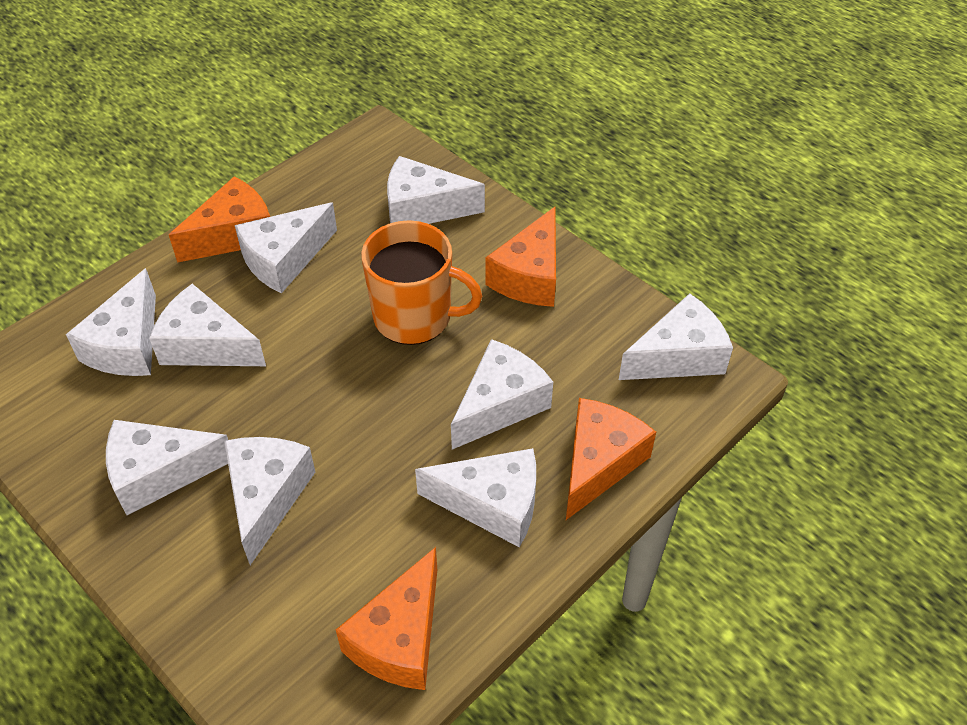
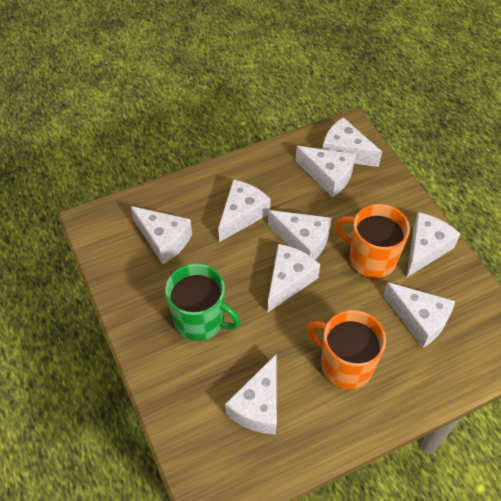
green mug: none = 0 -> [165,263,241,341] = 1
orange cheese: [169,176,270,263] [336,547,437,690] [485,207,556,307] [566,398,656,520] = 4 -> none = 0
orange mug: [361,220,482,345] = 1 -> [307,310,386,389] [336,204,410,279] = 2

